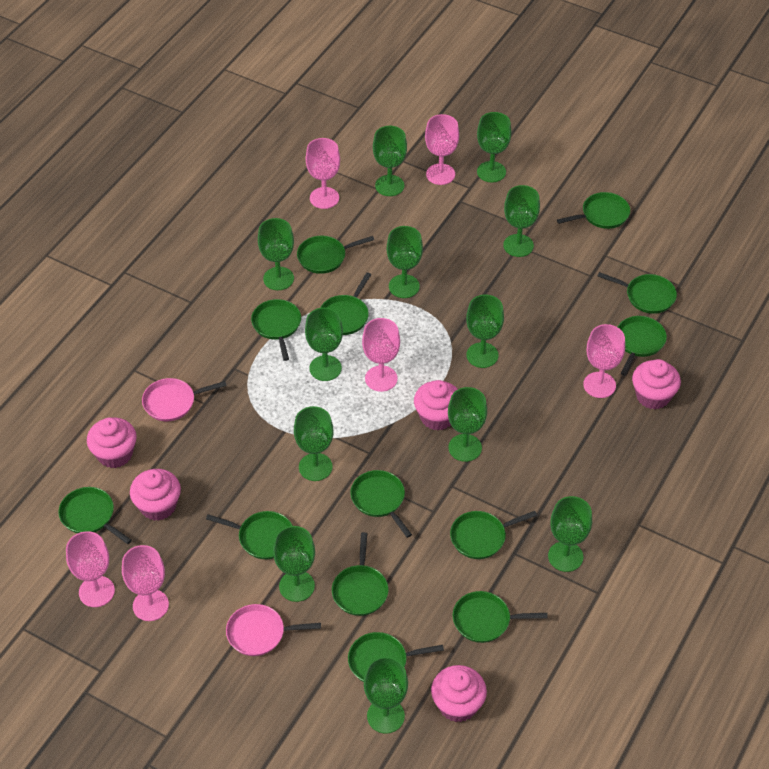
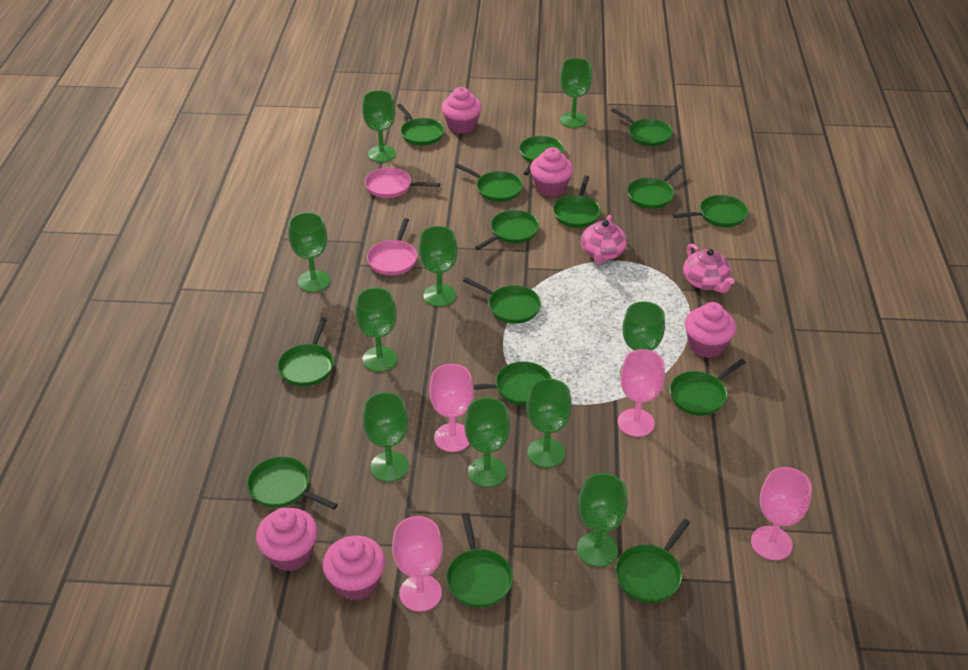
green goblet: [258,218,294,290] [273,526,315,602] [294,406,334,481] [305,307,343,381] [364,657,408,734] [373,126,407,196] [387,226,423,298] [448,387,487,462] [466,295,504,368] [477,112,511,182] [503,185,540,257] [548,496,592,572] = 12 -> [288,212,330,292] [355,288,397,372] [362,90,396,162] [363,392,409,482] [419,226,457,307] [464,397,510,487] [526,379,572,468] [560,58,592,128] [577,473,628,567] [620,301,665,374] = 10
green pan: [59,487,132,544] [206,511,293,559] [251,299,301,361] [297,236,374,274] [320,272,371,335] [332,532,389,616] [348,632,444,682] [350,470,412,538] [450,511,537,559] [452,591,548,643] [557,192,630,229] [598,272,677,314] [618,316,667,376] = 13 -> [247,457,338,509] [278,317,334,386] [397,104,444,146] [446,513,513,608] [455,163,523,202] [463,277,541,324] [473,362,552,405] [475,210,539,250] [519,136,564,175] [553,175,601,228] [611,108,673,146] [615,519,690,603] [627,164,683,209] [670,359,746,416] [673,195,748,227] = 15
pink goblet: [66,531,115,607] [122,545,169,621] [306,138,340,209] [362,318,400,392] [425,114,459,185] [583,324,625,398] = 6 -> [392,516,443,612] [429,364,474,452] [618,349,665,437] [751,467,812,560] = 4
pink teapot: none = 0 -> [581,215,627,264] [683,244,735,293] = 2

